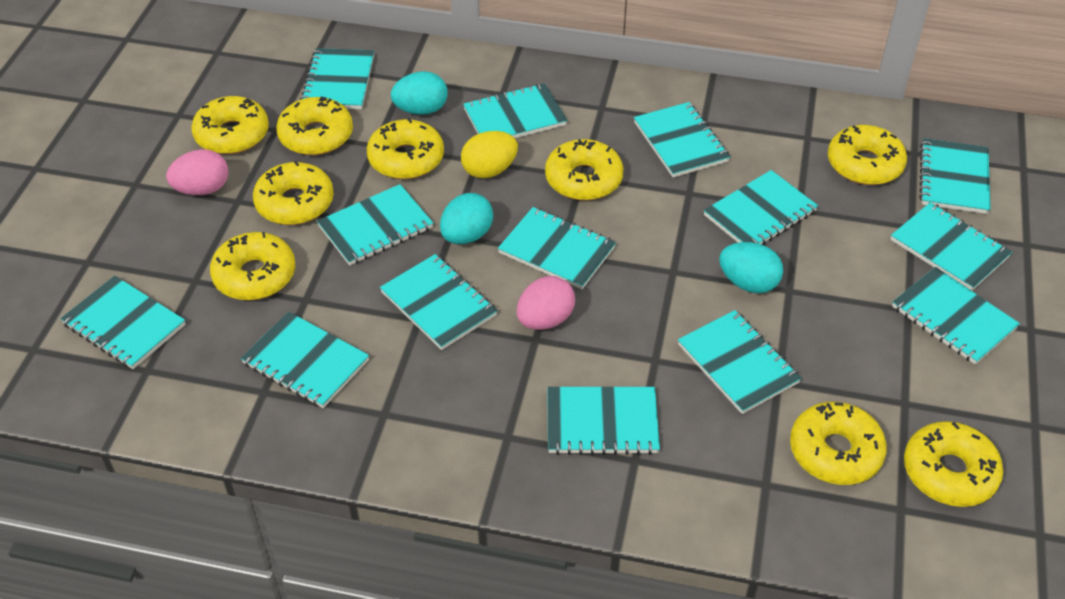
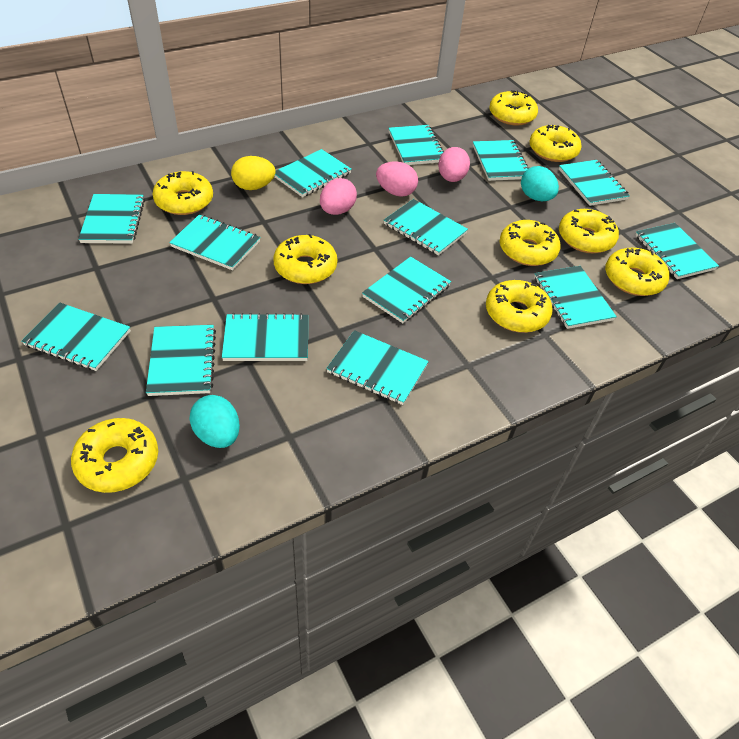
pink egg: [166,149,229,195] [517,276,575,330] = 2 -> [320,178,357,215] [376,161,418,197] [438,147,470,182] = 3
turquoise egg: [391,71,448,115] [440,193,493,244] [719,242,783,293] = 3 -> [189,395,240,448] [521,166,559,201] = 2

